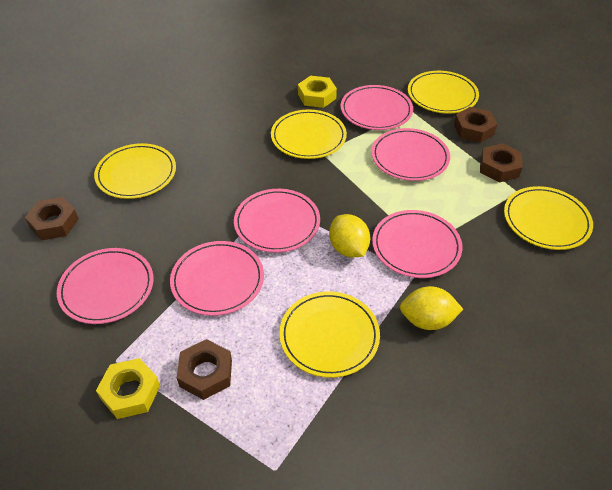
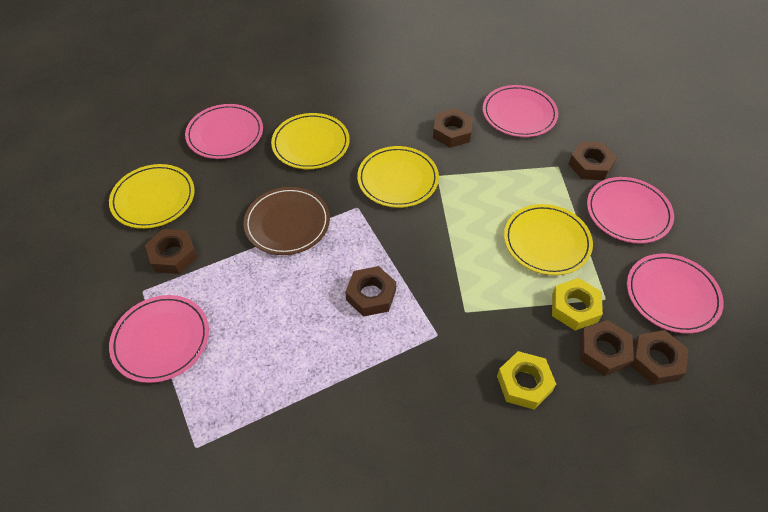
brown nut: [25,197,79,240] [177,339,232,400] [454,107,497,143] [480,143,523,183] = 4 -> [145,229,197,274] [345,266,396,317] [433,108,473,148] [569,141,617,180] [580,320,634,376] [630,330,688,385] = 6
brown plate: none = 0 -> [243,187,330,255] = 1
pink plate: [57,248,154,324] [170,241,264,316] [234,189,320,253] [341,85,413,130] [371,128,450,181] [372,210,462,278] = 6 -> [109,295,209,383] [185,104,263,159] [483,85,558,137] [587,177,674,244] [627,254,724,334] = 5
yellow lemon: [329,214,370,257] [400,286,463,330] = 2 -> none = 0
yellow plate: [94,143,176,199] [271,109,347,159] [279,291,380,378] [408,71,479,114] [504,186,593,250] = 5 -> [109,164,195,229] [271,113,350,169] [357,146,439,208] [504,204,593,275] = 4

